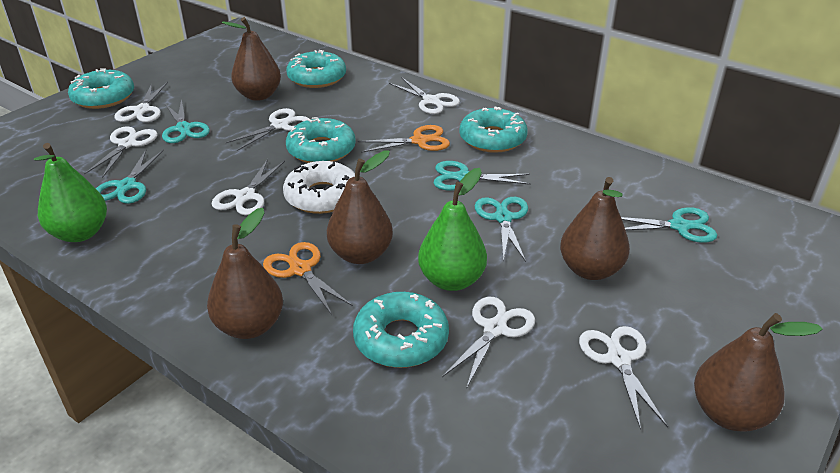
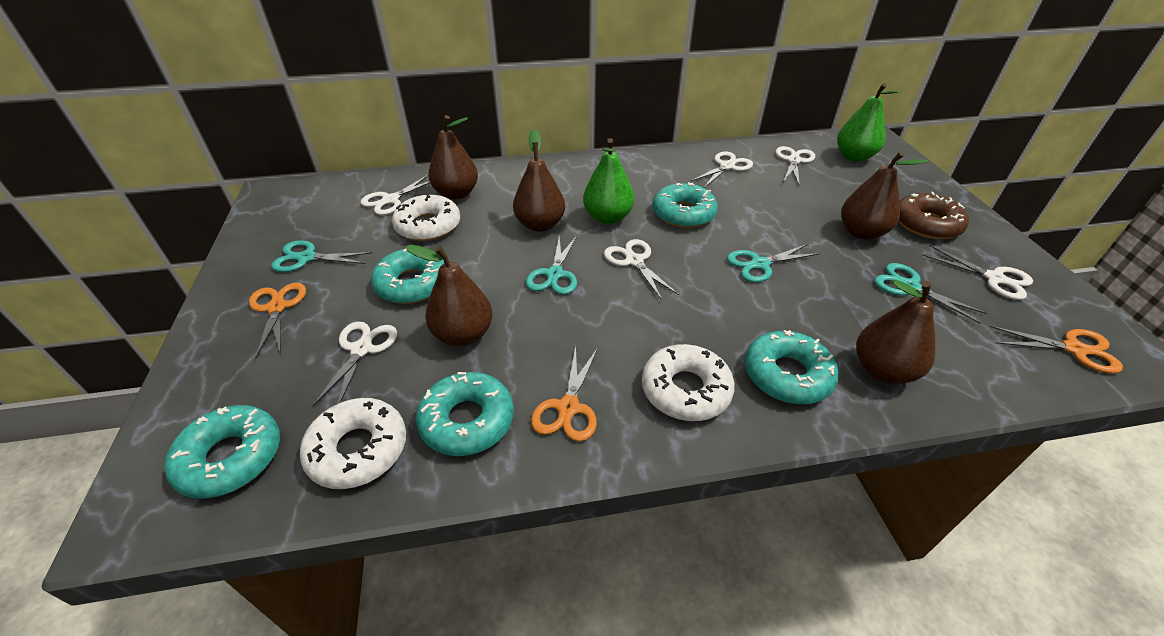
brown donut: none = 0 -> [899,192,969,239] = 1
orange scissors: [263,242,353,315] [358,125,450,153] = 2 -> [249,283,306,359] [531,346,598,442] [990,326,1123,374] = 3
turquoise scissors: [96,150,164,204] [162,99,210,143] [434,161,530,191] [474,197,528,262] [621,207,717,243] = 5 -> [271,241,372,272] [526,236,577,295] [727,244,820,282] [875,263,987,323] = 4
white donut: [283,161,355,214] = 1 -> [300,398,406,489] [392,194,460,241] [642,344,735,421] = 3
white scissors: [84,126,158,178] [115,82,168,122] [212,159,285,216] [226,108,309,151] [389,77,460,114] [442,297,535,389] [579,326,668,430] = 7 -> [312,321,397,407] [360,175,430,215] [604,239,679,300] [691,151,753,188] [775,146,815,186] [923,245,1033,300] = 6

